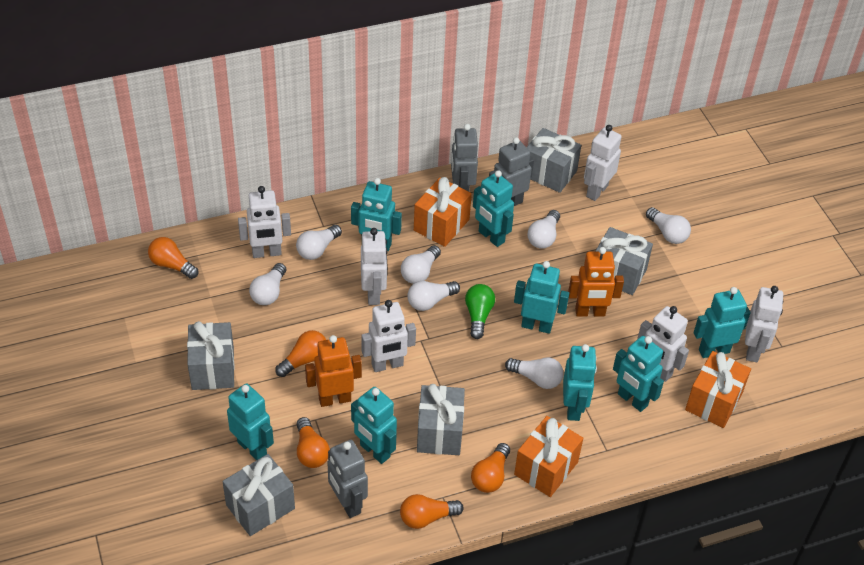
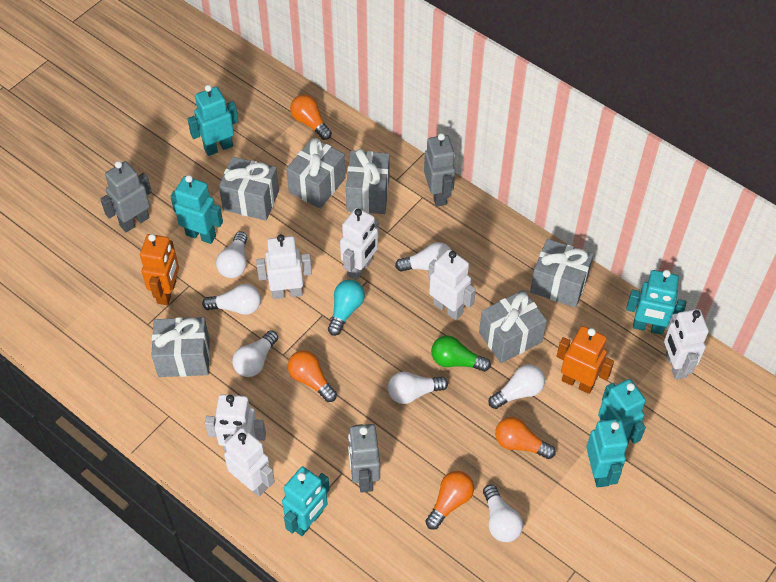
grey gift: [187,321,235,390] [222,454,295,536] [417,384,465,455] [526,128,581,193] [595,227,653,295] = 5 -> [151,317,210,377] [219,157,279,221] [286,138,346,209] [346,149,390,214] [479,290,547,363] [530,239,594,308] = 6
orange gift: [414,177,472,247] [514,416,583,497] [685,351,751,428] = 3 -> none = 0
orange light bulb: [148,237,198,279] [275,330,326,377] [296,417,330,468] [400,494,464,529] [471,443,510,493] = 5 -> [288,350,337,402] [290,95,332,140] [425,471,474,530] [495,417,556,459] = 4
turquoise light bulb: none = 0 -> [328,280,365,336] = 1
turquoise robot: [227,383,274,460] [351,178,402,251] [351,387,397,464] [473,170,514,247] [514,261,569,334] [563,344,597,421] [613,336,664,412] [694,287,751,358] = 8 -> [170,175,223,244] [187,85,238,156] [282,466,330,536] [586,419,628,488] [598,379,646,444] [626,270,686,335] = 6

